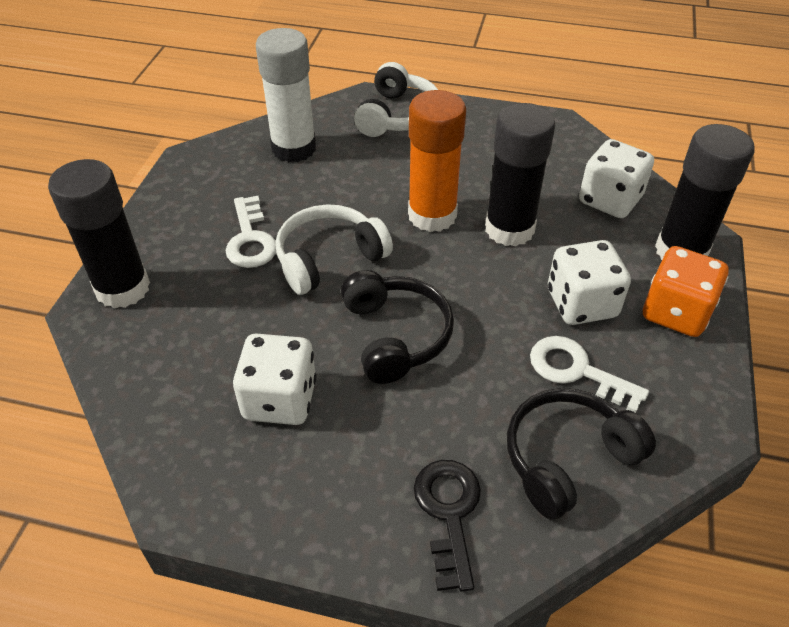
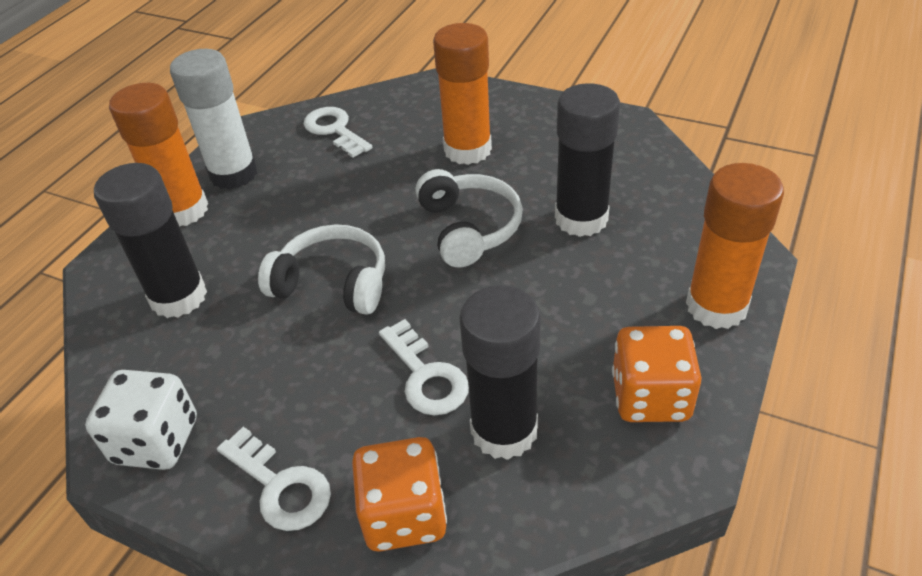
black headphones: [341,270,454,384] [507,388,656,520] = 2 -> none = 0
black key: [414,460,481,592] = 1 -> none = 0
orange dice: [643,246,729,337] = 1 -> [352,437,447,552] [612,326,702,422] = 2
orange glue stick: [408,90,466,232] = 1 -> [109,83,208,227] [433,23,492,165] [686,163,784,329] = 3
white dice: [233,333,317,425] [548,240,631,325] [579,139,654,218] = 3 -> [85,370,197,470] = 1
white key: [225,196,276,268] [530,336,649,413] = 2 -> [217,427,331,531] [304,107,372,158] [379,319,469,415] = 3

